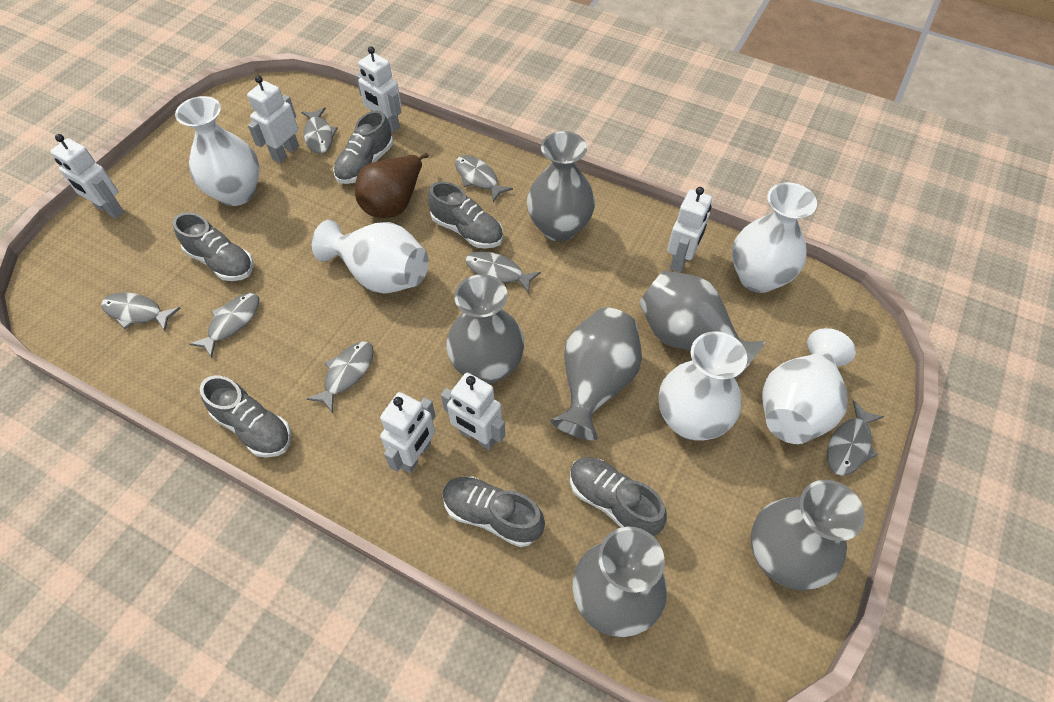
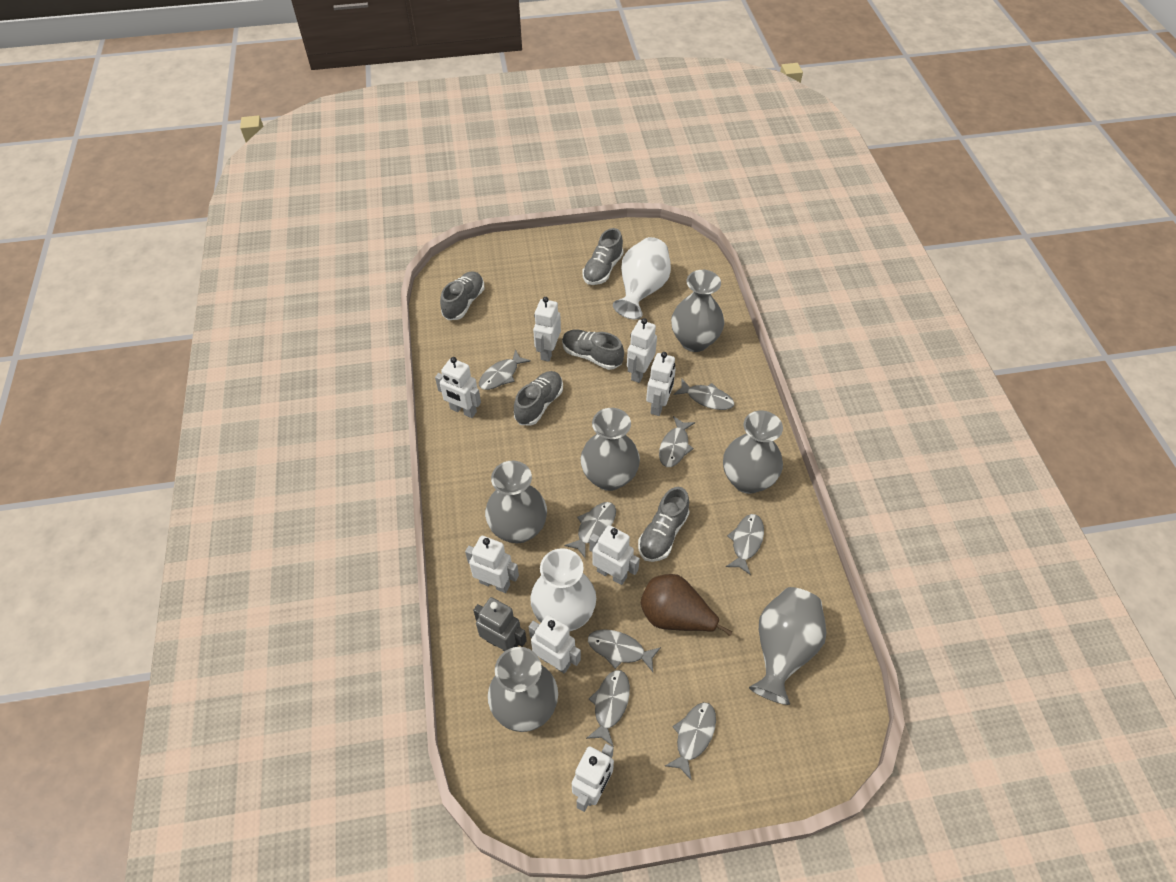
grey fish: [101,292,181,331] [189,293,259,358] [301,107,338,154] [307,341,374,413] [455,155,513,202] [465,251,541,294] [827,400,884,476] = 7 -> [479,350,531,390] [565,502,616,558] [586,670,630,747] [588,629,661,672] [659,416,695,467] [665,702,716,780] [674,379,734,410] [726,514,764,575] = 8
grey robot: none = 0 -> [473,597,527,652] = 1
grey shoe: [173,212,254,281] [200,375,291,458] [333,111,393,184] [428,181,503,249] [442,477,545,547] [570,457,667,536] = 6 -> [440,271,484,320] [514,371,563,426] [562,329,624,370] [583,228,624,285] [638,487,689,562] = 5
white robot: [50,134,124,219] [247,75,299,163] [356,46,402,133] [380,392,436,473] [441,373,505,450] [667,187,712,273] = 6 -> [435,357,481,418] [465,536,519,593] [529,615,581,674] [533,297,561,362] [572,744,614,812] [589,525,640,585] [627,318,657,383] [646,352,676,416] = 8
white vase: [175,96,260,206] [312,220,429,294] [659,332,747,440] [732,182,817,293] [762,328,856,444] = 5 -> [530,548,596,632] [613,237,671,319] = 2

